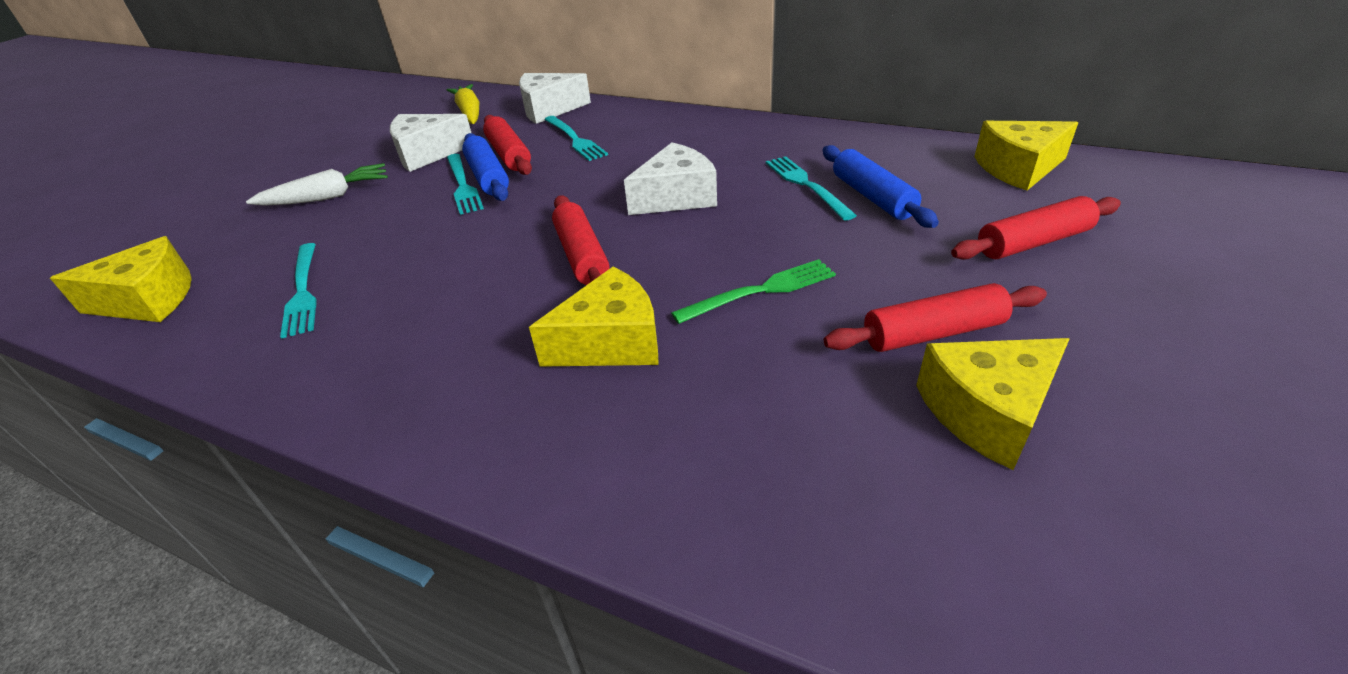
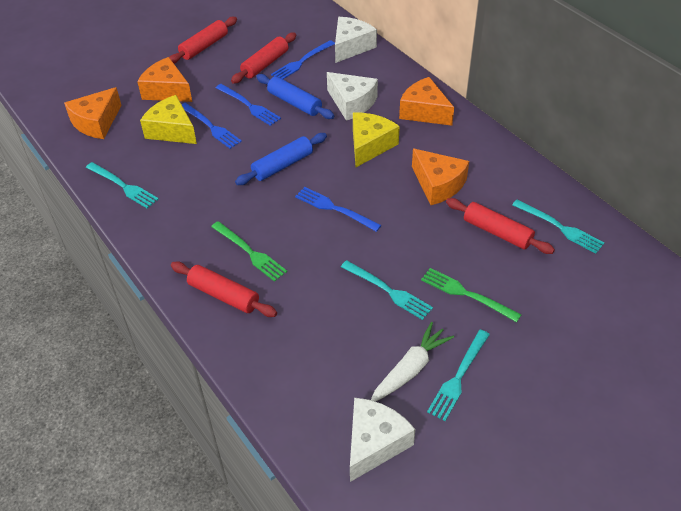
blue fork: none = 0 -> [181,103,242,149] [216,84,281,126] [271,40,335,79] [295,187,382,232] = 4
green fork: [671,259,836,324] = 1 -> [211,221,287,282] [421,268,521,322] = 2
orange cheese: none = 0 -> [64,87,122,139] [137,57,192,102] [399,77,454,126] [412,149,469,205] = 4
yellow carrot: [446,84,479,124] = 1 -> none = 0
yellow cheese: [50,236,192,322] [529,267,659,367] [916,338,1070,470] [974,121,1078,191] = 4 -> [140,95,197,144] [353,112,400,167] = 2

